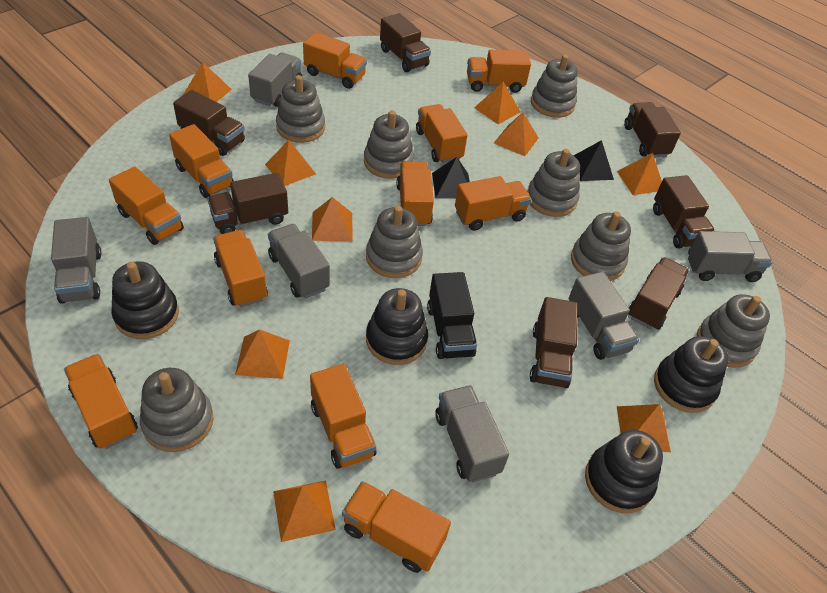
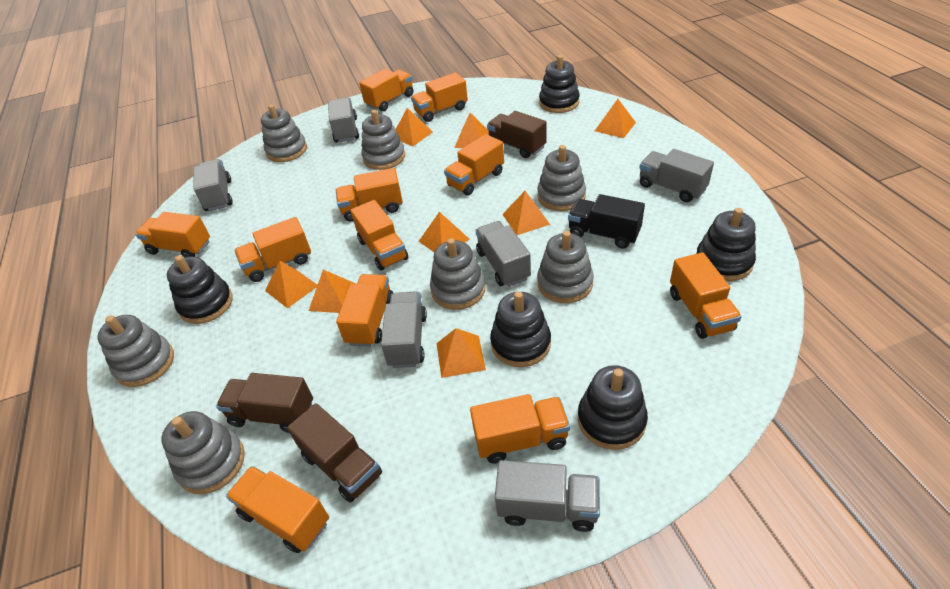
black pyramid: [432,157,470,199] [573,140,614,181] = 2 -> none = 0
black stacking toy: [111,261,179,339] [366,288,428,365] [585,430,663,513] [654,336,728,413] = 4 -> [167,255,233,324] [490,291,551,367] [539,55,580,113] [578,365,648,450] [696,208,756,281] = 5
brown truck: [173,90,245,156] [207,173,288,234] [380,13,431,72] [530,297,578,388] [624,102,681,158] [628,257,689,330] [653,175,715,249] = 7 -> [216,373,313,433] [287,403,382,503] [487,111,547,158] = 3
grey stacking toy: [140,368,214,452] [276,75,325,143] [364,110,414,179] [366,206,423,278] [527,149,580,217] [531,55,578,118] [571,211,631,281] [697,294,770,368] = 8 -> [97,315,174,387] [161,411,245,494] [261,104,307,162] [361,110,405,170] [430,238,485,310] [537,145,586,211] [537,231,594,303] = 7
orange pyramid: [183,62,232,102] [235,329,290,379] [265,140,316,186] [273,481,336,542] [312,197,353,241] [474,82,520,124] [494,112,539,156] [617,153,662,195] [617,404,671,452] = 9 -> [265,261,317,308] [309,270,356,313] [396,108,433,146] [419,212,470,252] [436,328,486,378] [454,113,489,148] [503,191,550,235] [595,99,636,138] = 8

